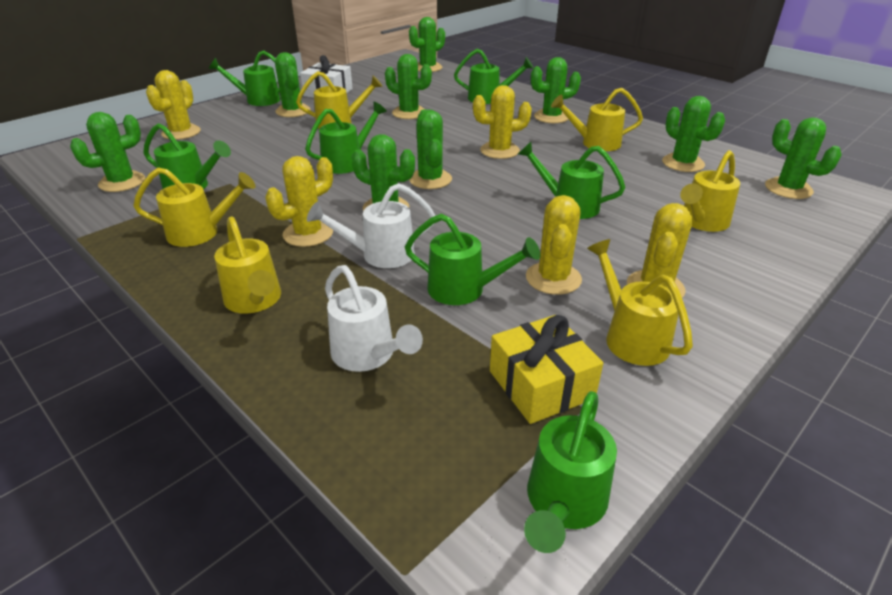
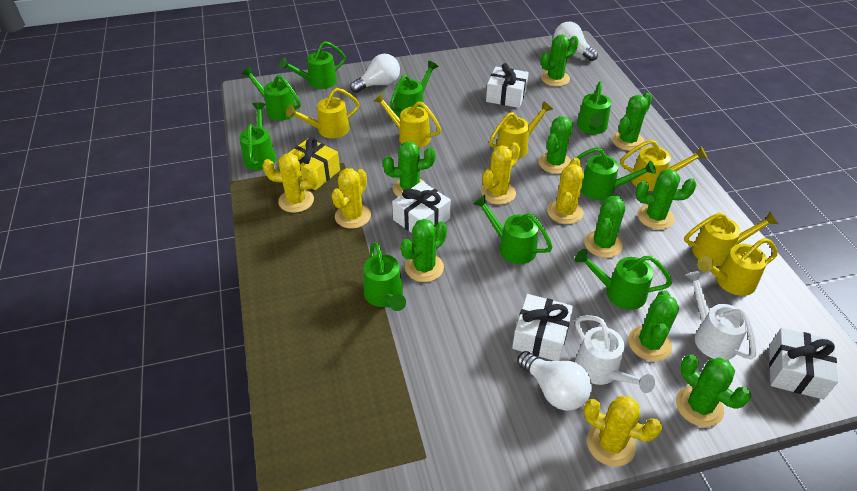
green watering can: [143,123,231,190] [209,51,280,106] [305,102,387,174] [405,214,540,305] [454,49,533,104] [518,142,626,219] [524,391,617,553] = 7 -> [239,102,276,170] [242,66,301,121] [279,41,346,89] [363,242,406,311] [390,61,439,117] [473,195,553,264] [569,147,656,200] [575,249,672,310] [577,81,611,134] = 9
white gift: [300,55,353,98] = 1 -> [392,181,451,233] [486,63,529,108] [512,294,573,361] [769,328,838,400] = 4
white light bulb: none = 0 -> [350,54,400,93] [517,351,592,411] [554,22,598,61] = 3

